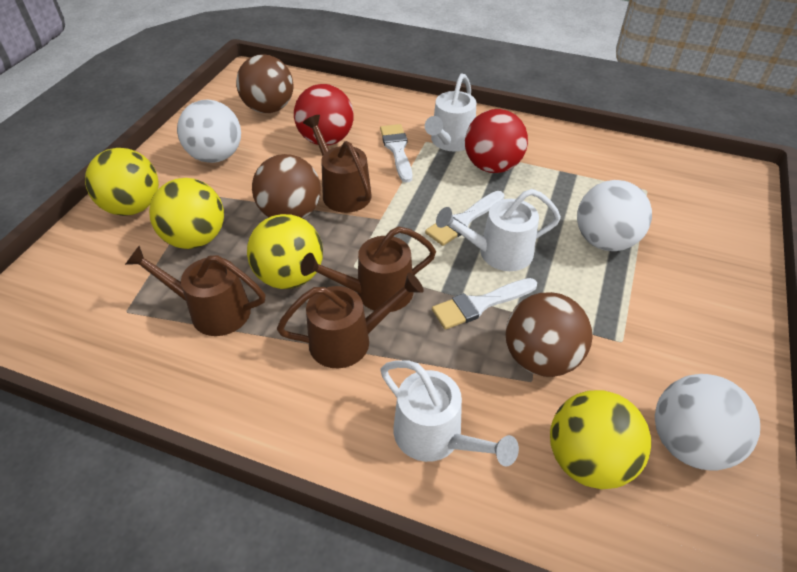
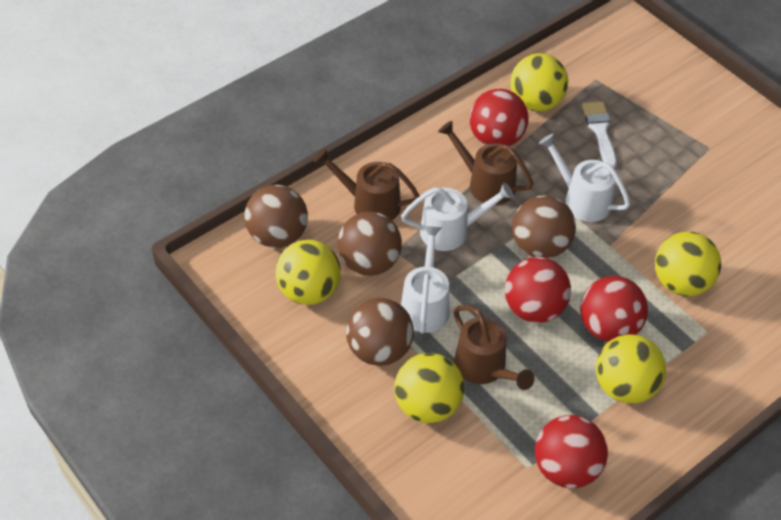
brown ball: [236,55,294,113] [252,154,321,219] [505,292,592,377] = 3 -> [244,185,308,248] [338,211,402,276] [346,298,414,366] [512,195,576,258] = 4
brown watering can: [125,246,265,336] [277,273,424,368] [301,226,436,312] [303,115,371,213] = 4 -> [314,148,419,220] [438,121,533,205] [454,305,535,390] = 3
red ball: [294,84,353,146] [465,109,528,173] = 2 -> [469,89,529,146] [505,257,571,323] [535,415,608,488] [580,276,648,342] = 4
white ball: [177,99,241,163] [577,180,652,251] [655,374,760,471] = 3 -> none = 0
white brush: [380,124,412,183] [425,191,504,246] [432,278,537,330] = 3 -> [582,101,617,168] = 1
yellow ball: [85,148,159,216] [149,178,224,249] [247,214,323,289] [550,390,651,489] = 4 -> [276,239,341,305] [394,353,464,423] [510,53,568,111] [596,334,666,404] [655,232,721,296] = 5

